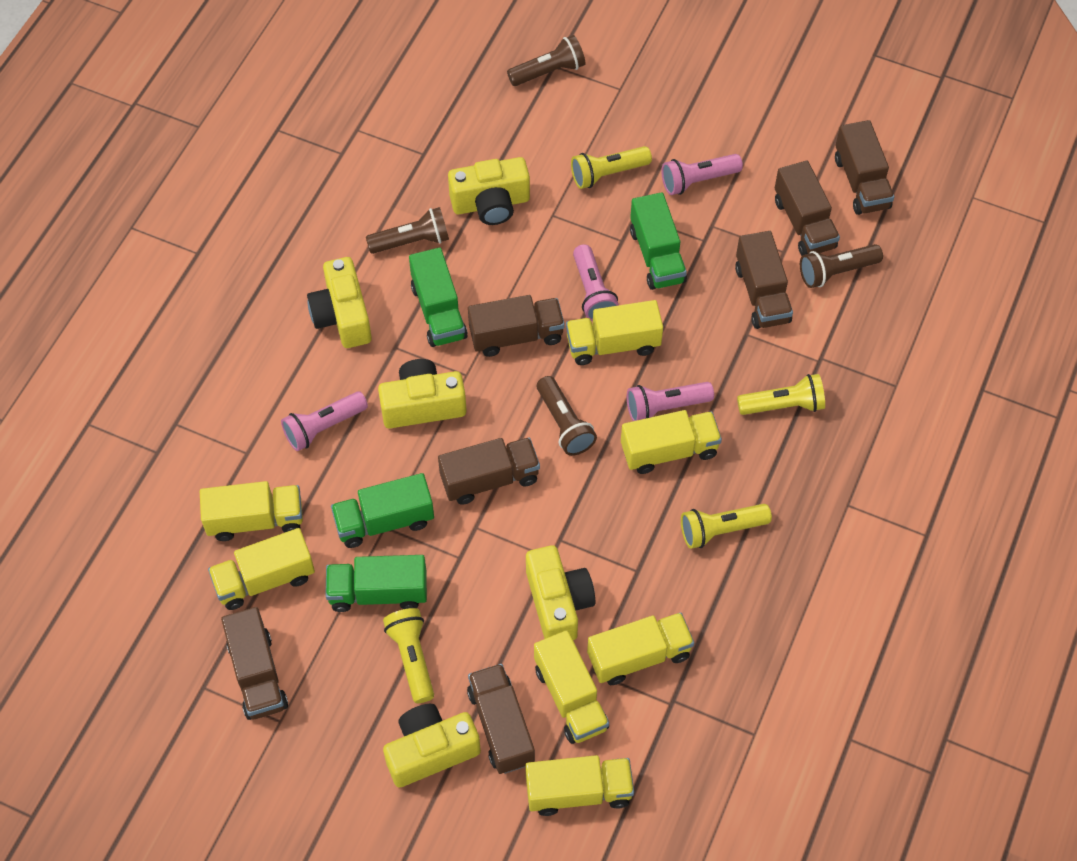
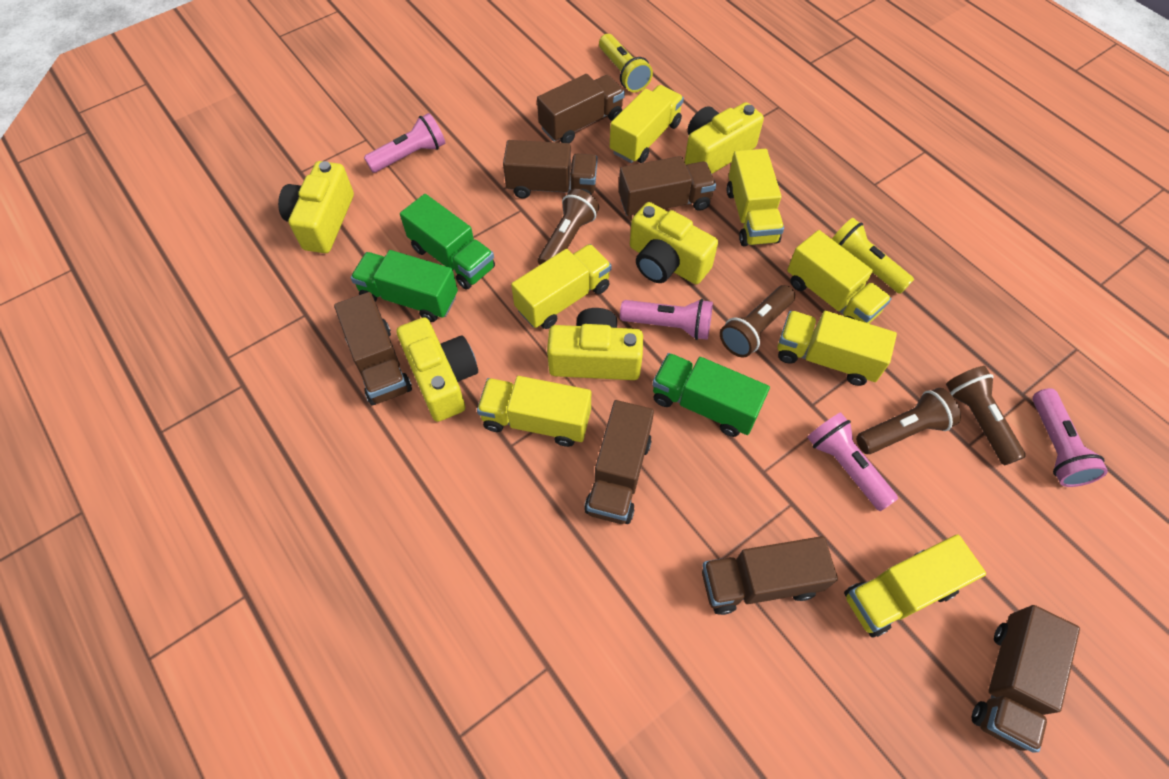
green truck: [325,555,427,612] [331,473,434,548] [409,248,468,347] [630,192,687,290] = 4 -> [350,250,458,322] [400,194,495,290] [652,353,770,437] = 3
yellow flashlight: [383,608,434,703] [571,146,652,189] [681,504,772,549] [737,374,825,415] = 4 -> [599,34,653,92] [832,218,914,294] = 2

